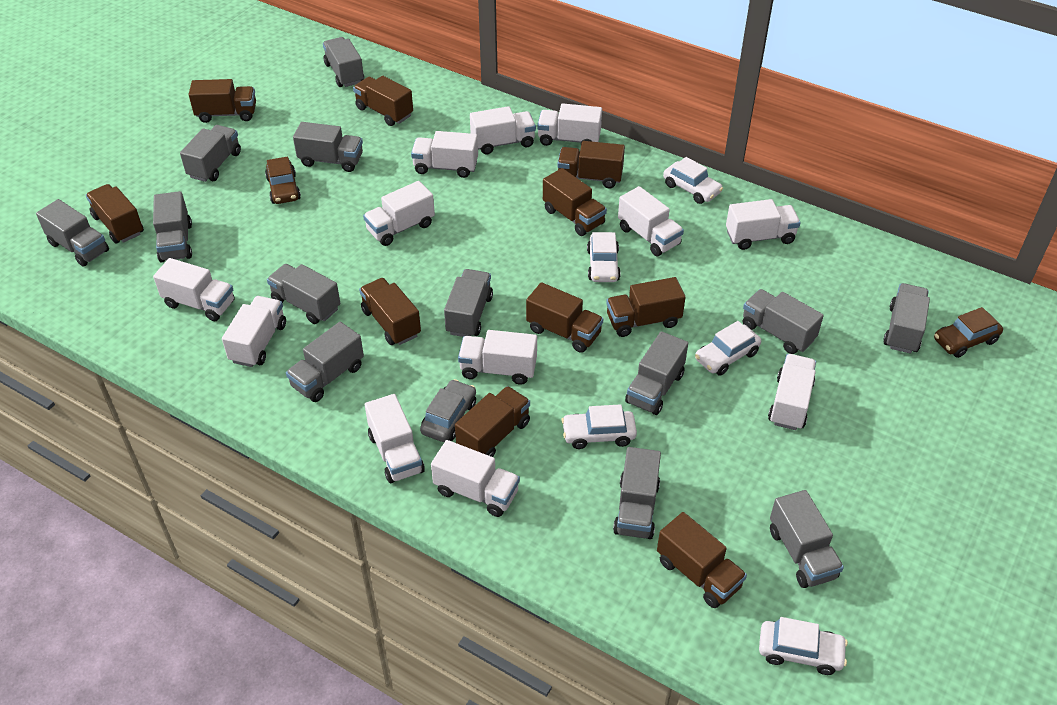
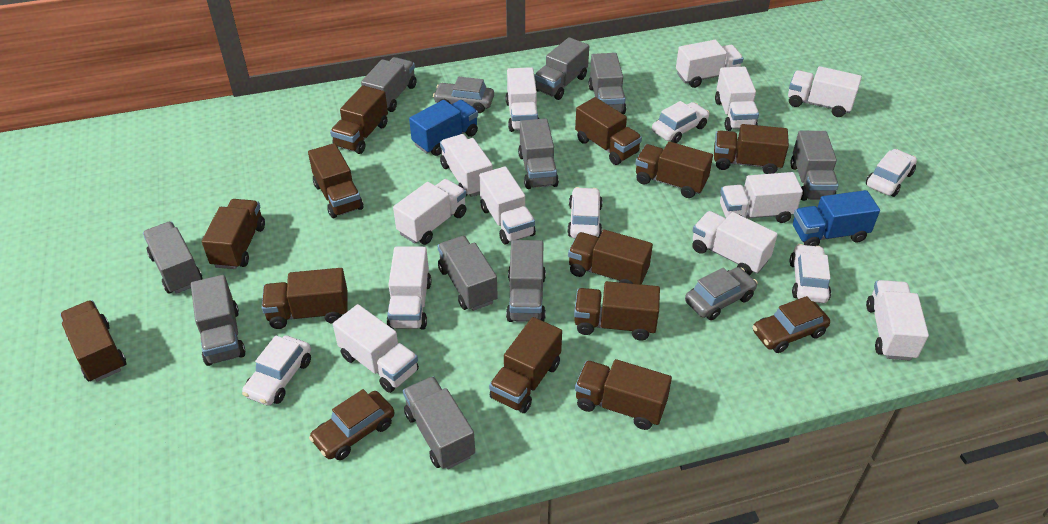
blue truck: none = 0 -> [409,100,478,156] [793,190,880,246] = 2
brown truck: [86,184,144,244] [189,79,256,123] [353,76,413,126] [359,278,421,345] [455,386,530,457] [526,282,603,353] [543,168,607,236] [557,141,625,188] [606,277,686,337] [657,512,747,608] = 10 -> [60,300,126,382] [202,199,265,269] [262,268,347,329] [308,143,363,218] [330,85,388,154] [489,317,562,413] [568,230,653,285] [574,281,660,341] [575,97,642,165] [575,359,672,430] [635,142,713,198] [714,124,789,174] = 12
grey car: [420,379,476,442] = 1 -> [433,77,494,113] [685,267,758,320] = 2
grey truck: [36,199,109,266] [153,191,192,263] [180,125,241,182] [267,264,340,324] [286,322,364,402] [293,122,363,172] [323,37,364,87] [444,269,493,337] [613,447,661,539] [625,331,688,415] [743,289,824,354] [770,490,844,588] [883,283,930,354] = 13 -> [143,222,202,294] [191,275,246,366] [361,57,416,112] [403,376,475,469] [438,236,498,311] [506,240,546,322] [518,118,559,189] [534,37,589,100] [589,53,626,114] [790,131,839,201] = 10

